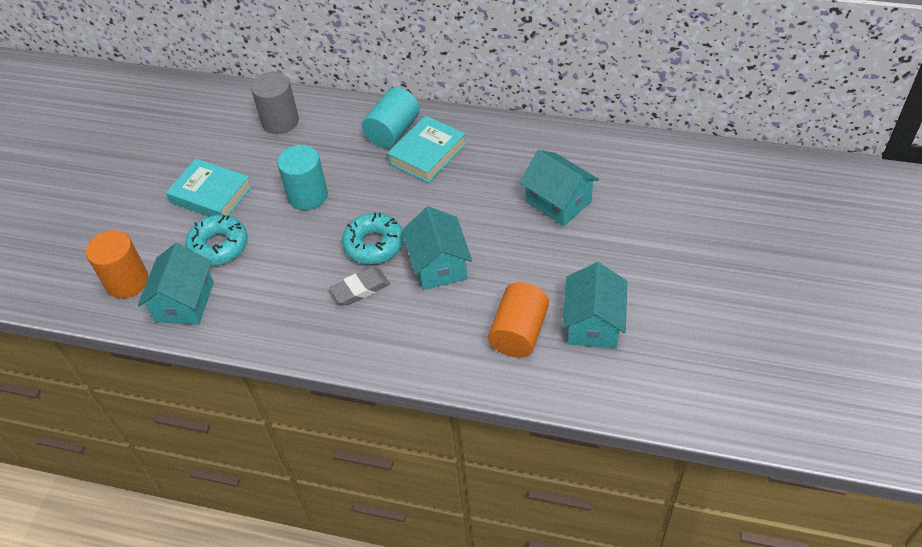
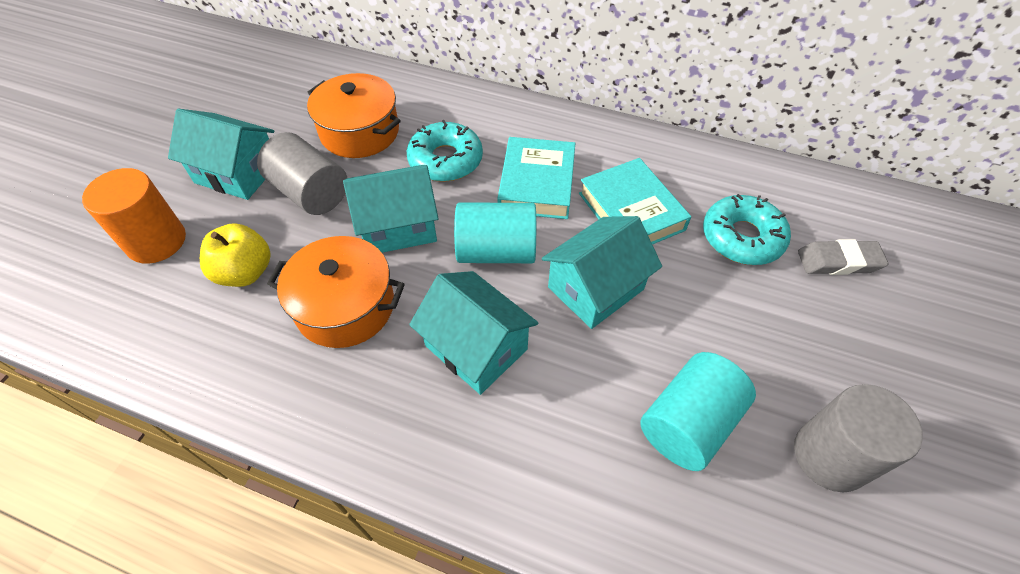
grey cylinder: [251,72,299,134] = 1 -> [257,132,347,215] [794,384,923,492] = 2
orange cylinder: [86,230,148,298] [488,282,549,358] = 2 -> [82,168,186,264] = 1
orange pot: none = 0 -> [267,236,405,348] [307,73,401,158] = 2
yellow apple: none = 0 -> [200,223,271,287] = 1

